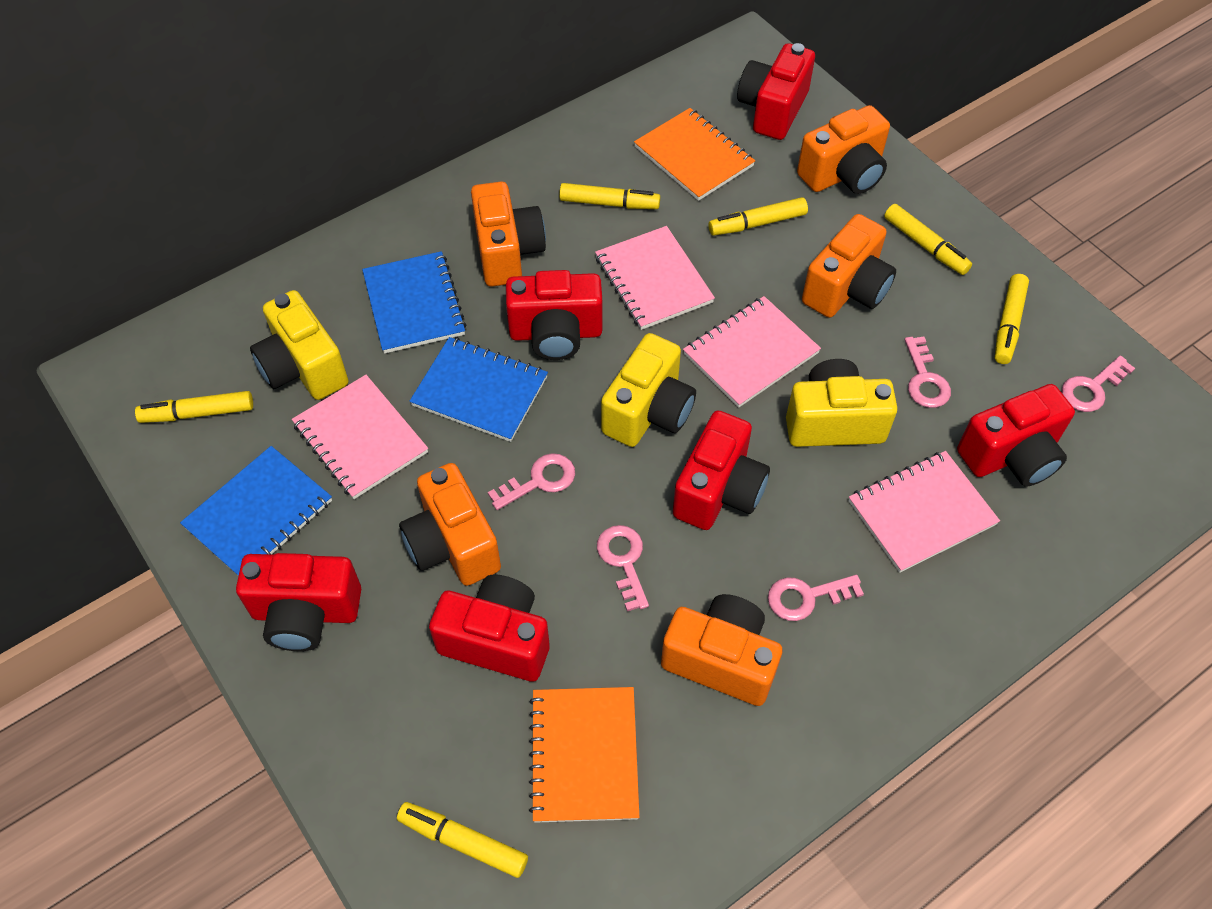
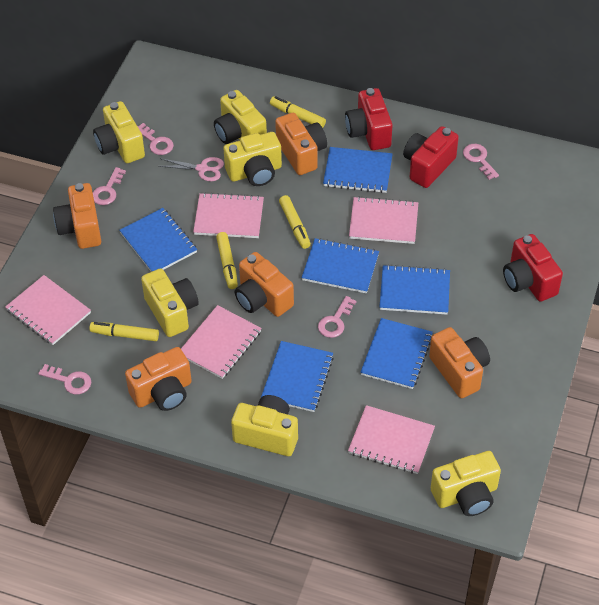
blue notebook: [180,446,332,576] [362,251,466,354] [410,337,548,442] = 3 -> [119,208,197,272] [261,341,334,412] [302,238,379,294] [323,147,393,193] [360,318,433,389] [379,265,450,315] = 6
orange notebook: [529,687,639,823] [634,108,755,201] = 2 -> none = 0
pink notebook: [292,375,428,499] [595,226,715,330] [683,296,821,408] [849,451,1000,573] = 4 -> [5,275,91,345] [181,305,262,379] [193,192,264,238] [348,405,435,474] [349,196,418,244] = 5
pink scissors: none = 0 -> [159,157,224,181] = 1
red camera: [236,553,361,651] [429,574,550,682] [506,270,603,360] [673,410,770,530] [737,43,815,140] [957,384,1075,487] = 6 -> [345,88,392,150] [403,126,459,188] [503,234,563,302] = 3
yellow camera: [250,290,348,400] [601,333,696,447] [786,359,898,447] = 3 -> [93,101,145,163] [141,268,199,337] [214,90,267,144] [223,132,282,186] [231,395,298,456] [431,451,501,516] = 6
yellow marker: [135,391,253,423] [397,802,528,878] [559,183,660,209] [709,197,808,236] [884,204,972,275] [995,274,1029,364] = 6 -> [89,322,159,341] [216,232,238,289] [270,96,326,128] [279,195,311,249] = 4

